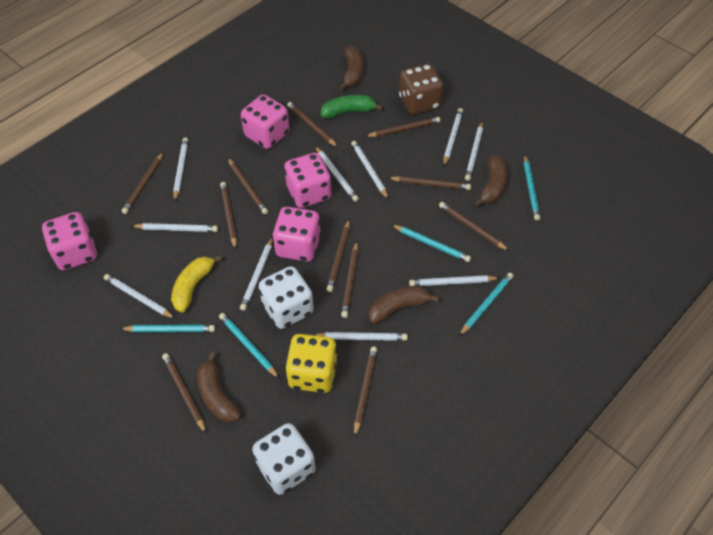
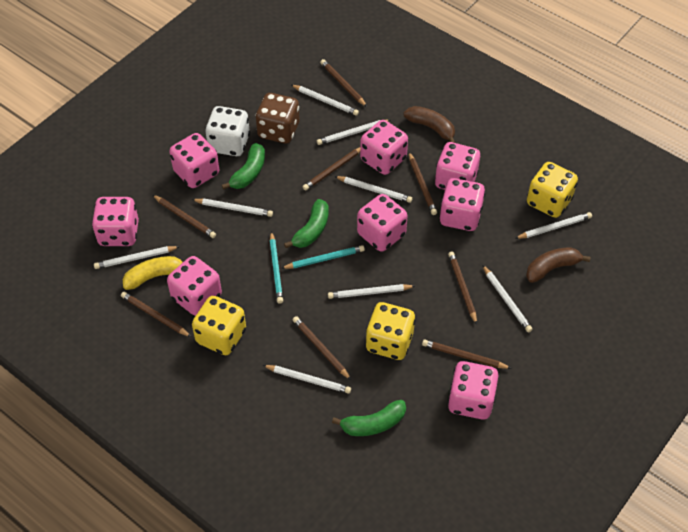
brown banana: [197,352,241,423] [339,45,364,90] [369,286,439,324] [475,155,508,206] = 4 -> [404,106,455,143] [526,247,590,283] = 2
brown pencil: [122,152,163,214] [162,353,206,433] [220,182,237,250] [228,158,268,214] [287,102,338,147] [327,220,350,292] [341,241,358,318] [354,347,378,437] [365,117,440,137] [388,176,471,190] [439,202,509,251] = 11 -> [121,292,191,337] [153,195,216,238] [293,316,351,380] [303,147,360,190] [320,59,367,107] [409,152,437,215] [422,339,512,369] [448,252,477,325] = 8
green banana: [321,95,383,119] = 1 -> [222,143,265,190] [284,199,329,248] [332,400,406,436] = 3
pink dice: [42,212,98,270] [241,95,290,149] [272,207,321,262] [284,153,332,208] = 4 -> [92,197,139,246] [167,256,222,316] [169,133,219,188] [357,194,408,252] [360,120,408,175] [435,142,480,190] [440,178,485,231] [448,361,498,419] = 8
turquoise pencil: [120,325,215,332] [219,313,280,379] [391,224,471,262] [459,273,514,336] [524,155,540,221] = 5 -> [270,231,283,304] [281,245,365,269] = 2
white dice: [252,423,316,495] [259,266,314,329] = 2 -> [205,106,250,156] = 1
white pencil: [104,274,175,319] [132,223,218,232] [173,137,188,202] [240,237,273,311] [315,146,359,202] [315,332,408,341] [351,141,389,200] [409,275,499,286] [443,108,463,166] [465,121,483,181] = 10 -> [94,246,180,269] [192,199,273,217] [263,365,351,394] [291,85,359,116] [317,119,390,145] [328,284,415,299] [334,176,412,203] [483,265,533,332] [515,212,592,239] = 9
yellow dice: [285,334,337,393] = 1 -> [192,296,246,355] [365,302,416,360] [527,162,578,218] = 3

